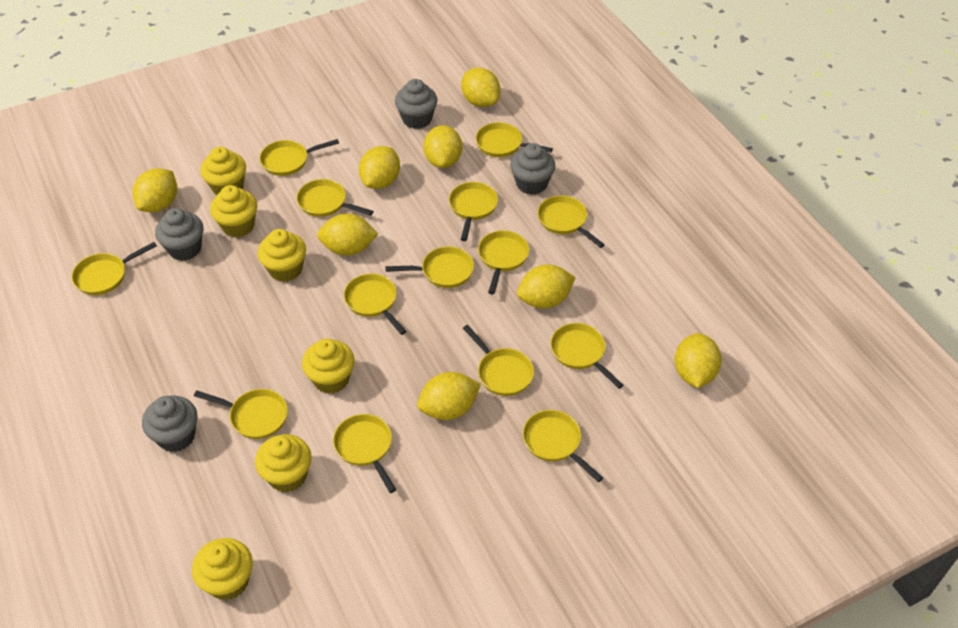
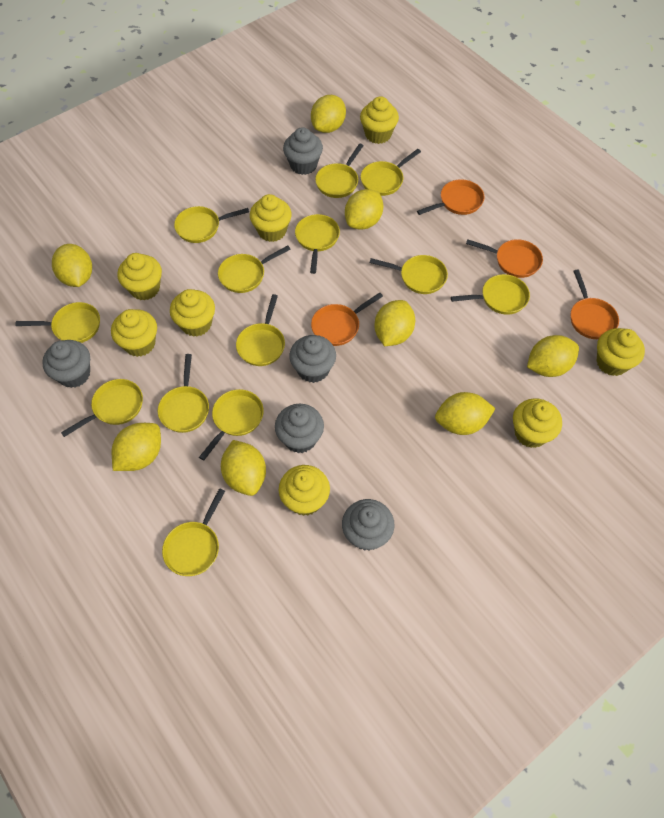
grey cupcake: [142,396,197,452] [155,208,204,261] [395,79,438,129] [510,143,555,195] = 4 -> [42,340,90,388] [275,404,324,453] [283,127,323,175] [289,335,336,383] [342,499,395,551] = 5
orange pan: none = 0 -> [311,293,383,346] [417,179,484,215] [466,239,543,278] [570,269,619,339] = 4
yellow cupcake: [192,538,253,600] [201,147,246,195] [210,185,257,238] [255,434,312,492] [258,229,306,282] [302,339,355,394] = 6 -> [111,309,157,357] [117,253,162,300] [170,289,215,337] [250,194,292,242] [279,465,330,516] [360,96,399,144] [513,398,562,448] [597,328,645,376] = 8
yellow pan: [72,242,157,295] [194,389,288,439] [259,139,339,176] [297,179,373,217] [333,414,397,493] [344,274,407,335] [385,246,474,288] [449,182,498,241] [463,325,534,396] [476,122,553,157] [478,230,529,294] [523,410,603,482] [537,195,605,248] [550,323,623,389] = 14 -> [15,302,100,343] [61,379,143,437] [158,354,209,433] [162,488,225,576] [174,206,249,243] [199,389,264,461] [218,245,290,293] [236,294,285,366] [295,214,340,274] [315,143,364,198] [361,149,421,196] [370,255,448,294] [451,274,530,315] = 13

